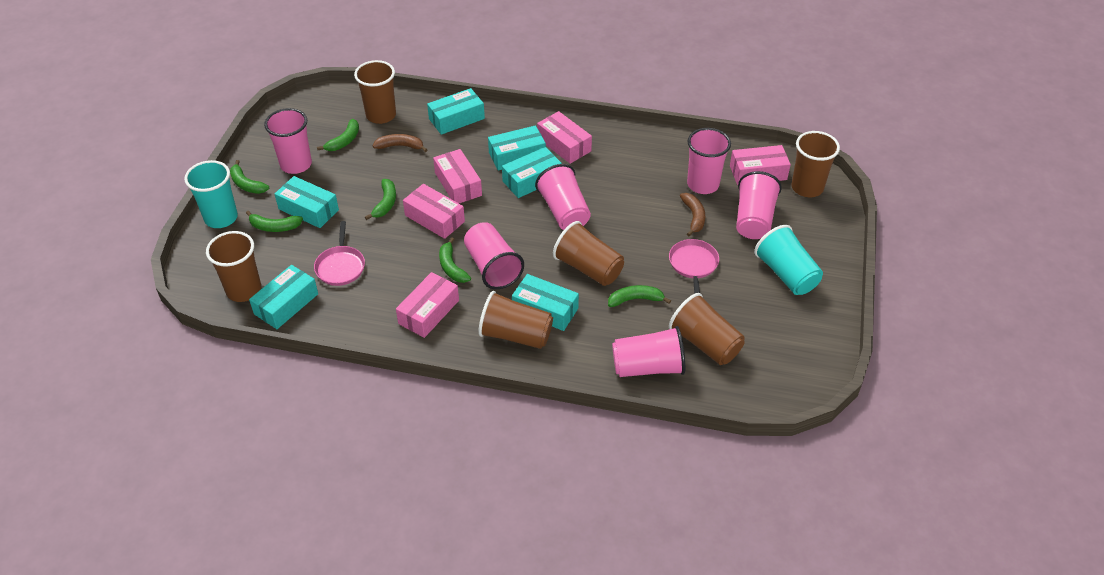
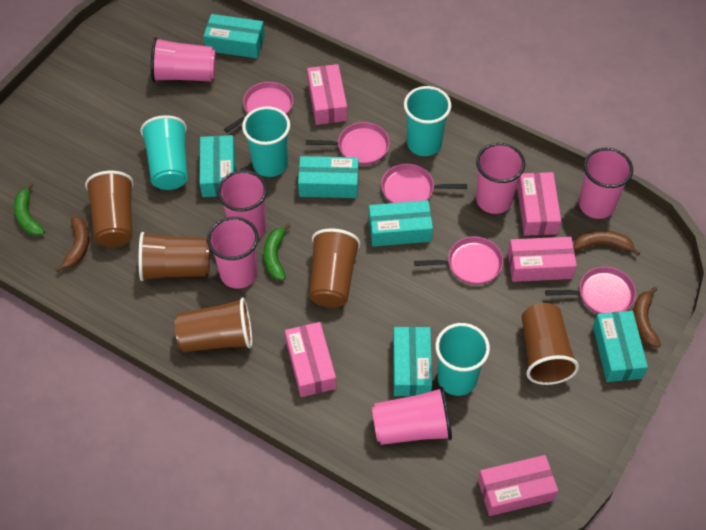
brown banana: [373,134,427,152] [680,193,705,236] = 2 -> [55,216,89,272] [573,230,640,256] [633,287,661,348] = 3
brown cup: [206,231,261,302] [354,60,396,124] [478,291,553,349] [553,221,624,286] [669,293,745,365] [791,131,840,197] = 6 -> [85,171,134,247] [139,232,210,281] [175,298,252,352] [309,228,361,308] [522,303,579,385] = 5
green banana: [230,160,269,194] [246,211,303,232] [317,119,359,151] [365,179,396,220] [439,237,471,283] [608,285,671,307] = 6 -> [14,183,45,236] [264,223,291,280] = 2
pink pan: [314,221,365,286] [669,239,719,294] = 2 -> [224,82,293,133] [306,122,390,165] [381,164,467,203] [414,237,503,285] [545,267,636,314] = 5
turquoise cup: [184,160,238,228] [754,225,823,295] = 2 -> [140,115,188,190] [242,106,290,177] [404,86,451,156] [435,323,490,396] = 4

